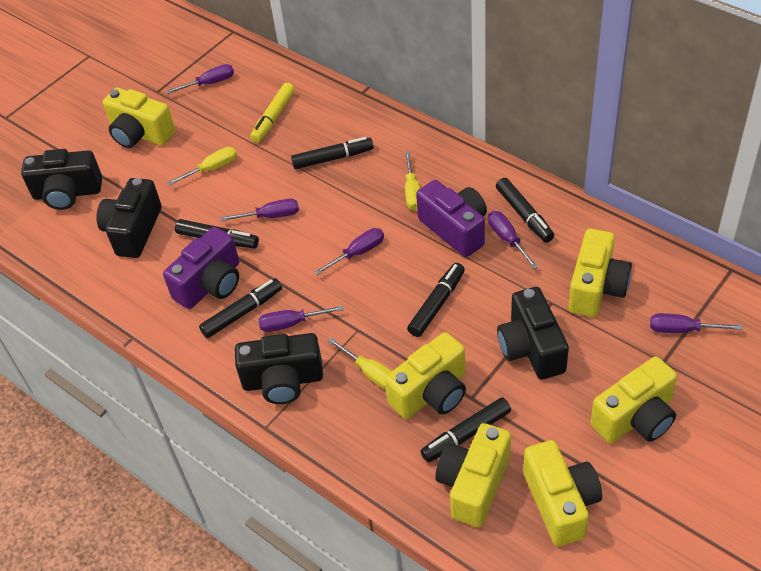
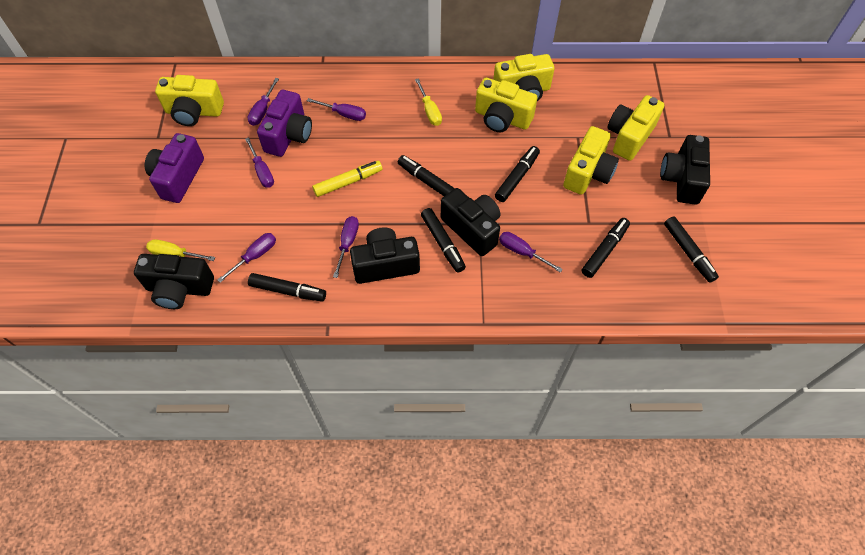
yellow camera: [103,88,175,148] [385,332,466,419] [435,423,511,527] [523,440,602,547] [568,229,632,317] [590,356,677,443] = 6 -> [155,75,224,126] [475,78,538,132] [493,54,554,101] [563,126,619,195] [607,95,664,161] = 5
yellow screwdriver: [167,147,237,186] [328,338,392,390] [405,151,420,211] = 3 -> [146,239,215,261] [415,78,442,126] = 2

